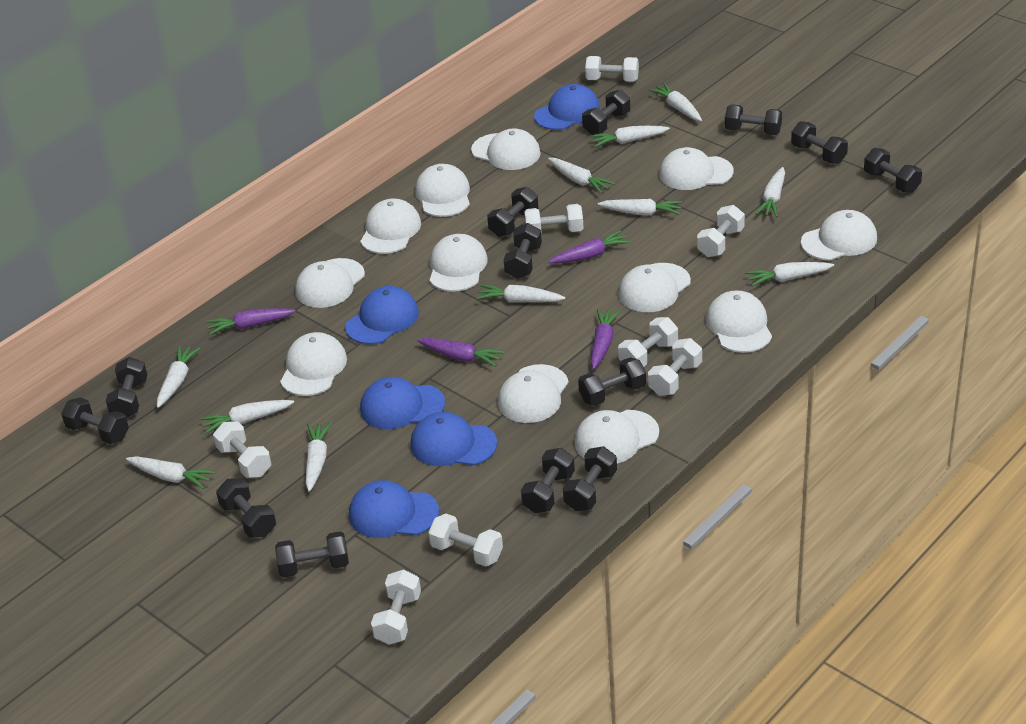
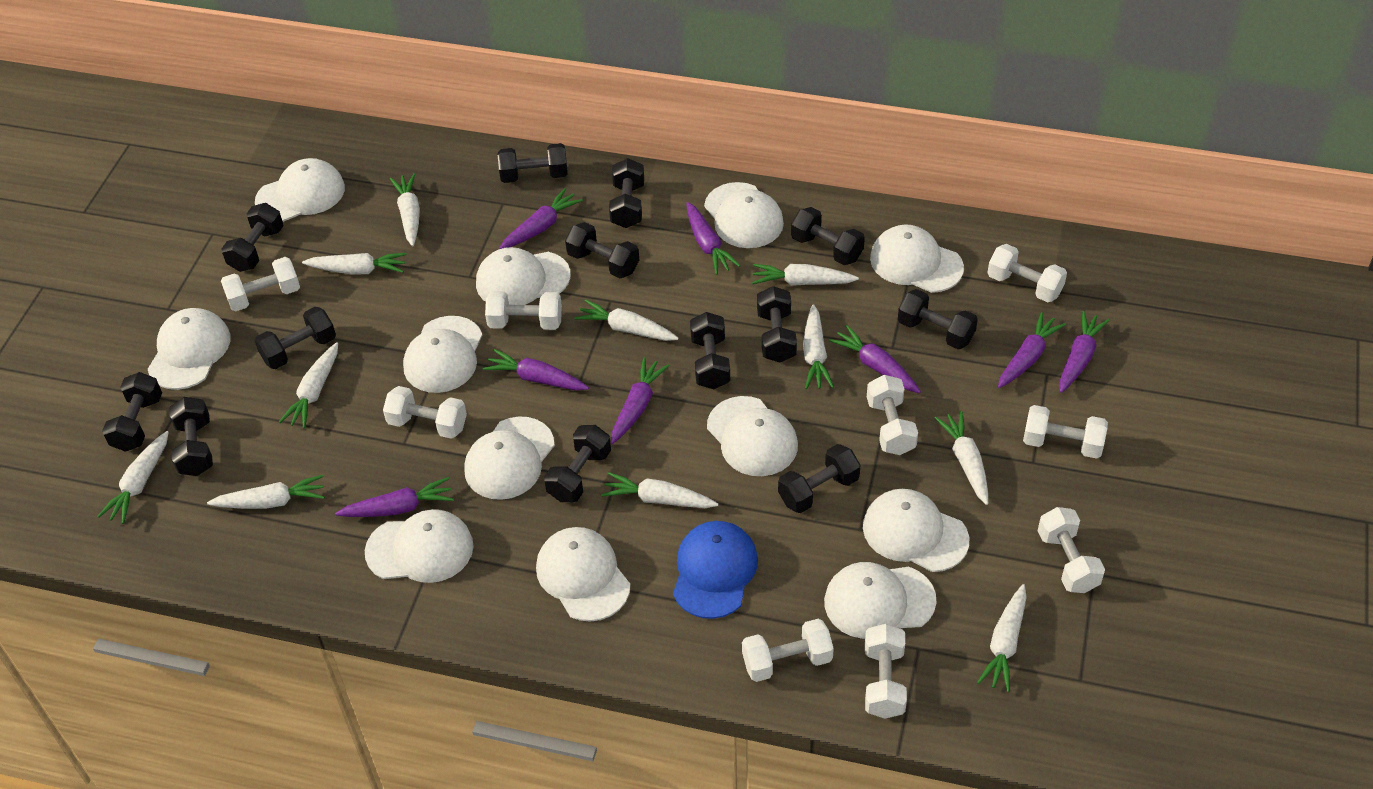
blue cap: [345,286,419,344] [349,480,439,538] [360,377,445,429] [410,412,497,466] [534,84,600,130] = 5 -> [673,521,758,619] = 1
purple carrot: [206,308,296,335] [417,338,504,367] [548,230,630,263] [591,309,620,369] = 4 -> [335,477,454,517] [483,349,589,391] [499,188,583,249] [611,357,669,444] [686,202,741,275] [829,325,921,393] [998,312,1066,388] [1059,311,1110,393] = 8
white dumbbell: [213,422,271,478] [371,569,421,645] [428,514,503,566] [524,204,584,232] [585,56,639,82] [618,317,678,367] [648,338,702,396] [697,205,745,257] = 8 -> [221,257,300,311] [383,386,467,439] [485,291,562,330] [742,619,834,682] [865,624,907,719] [867,375,918,455] [987,244,1067,302] [1023,405,1108,459] [1038,507,1105,593] = 9

